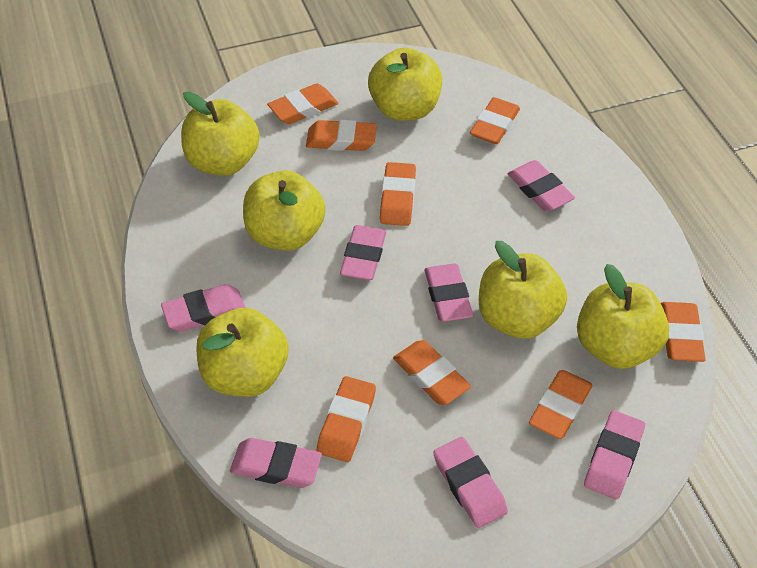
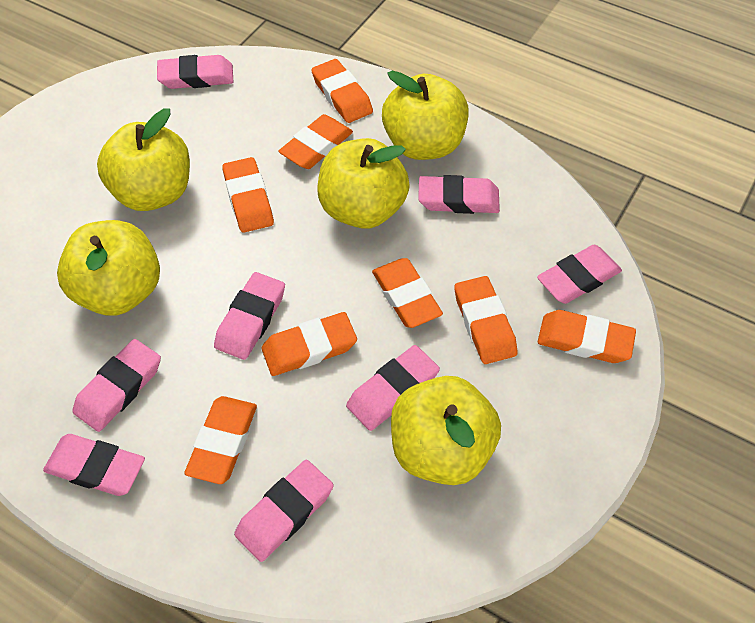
pink eraser: [161,284,245,332] [230,438,322,488] [340,225,386,280] [424,264,473,322] [433,437,508,528] [507,160,575,211] [584,410,645,499] = 7 -> [43,434,145,496] [72,339,161,432] [157,55,234,89] [214,272,285,360] [234,460,334,562] [346,345,440,431] [418,175,500,214] [537,245,622,304] = 8
yellow apple: [181,91,260,176] [196,308,288,397] [243,170,326,251] [368,47,442,121] [479,241,567,339] [577,264,669,369] = 6 -> [57,220,160,316] [97,108,190,211] [317,138,410,229] [382,71,469,160] [391,376,501,485] = 5

